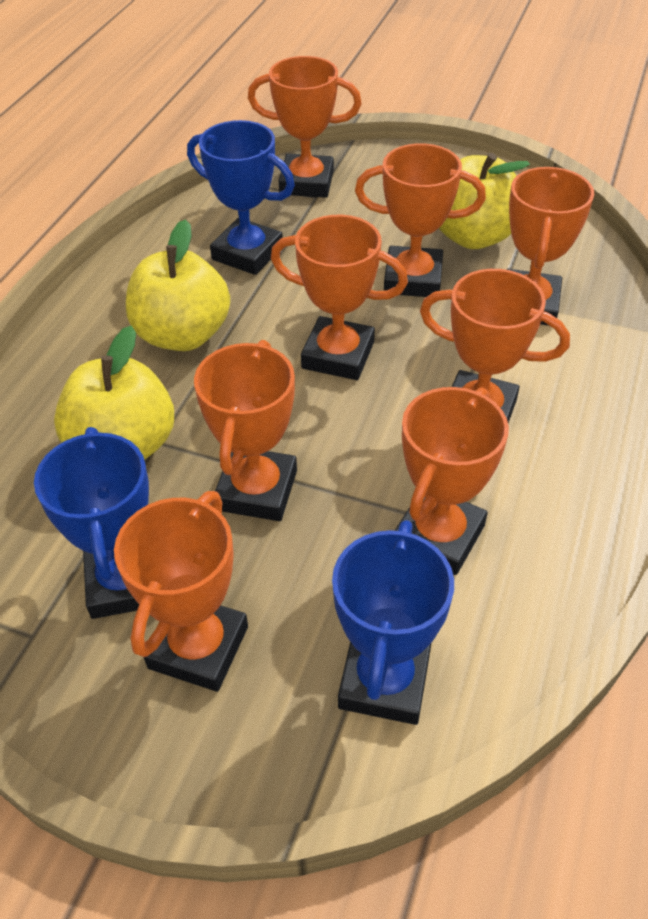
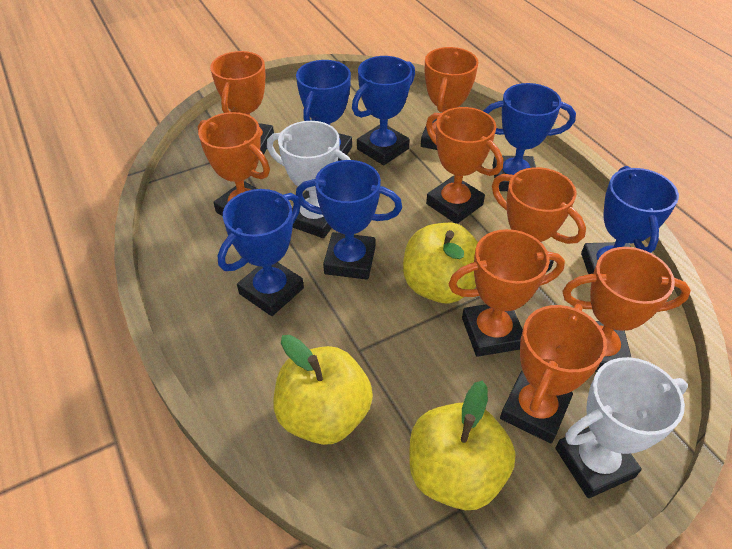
blue trophy: [34,427,149,619] [187,120,295,275] [332,520,454,725] = 3 -> [217,189,304,316] [296,60,352,161] [296,160,402,280] [352,56,415,165] [483,83,576,191] [581,166,679,274] = 6
white trophy: none = 0 -> [267,121,351,238] [555,357,688,498] = 2

